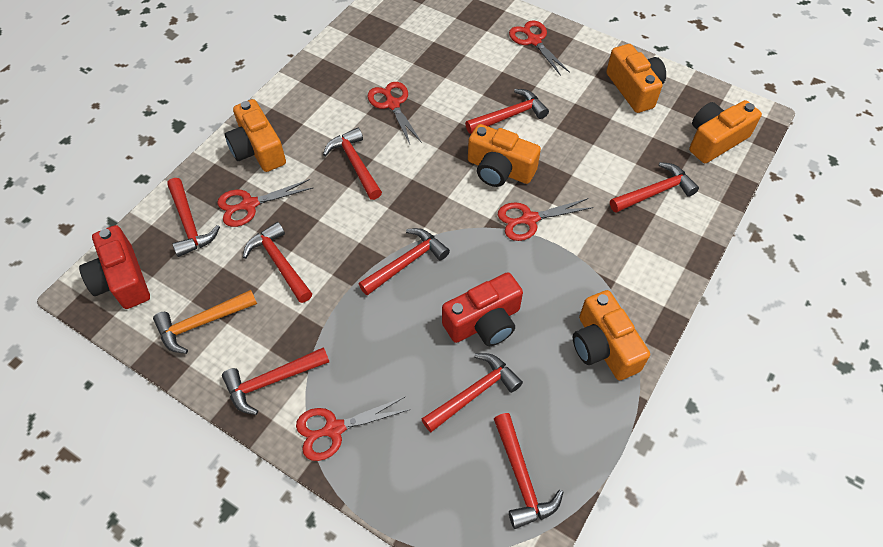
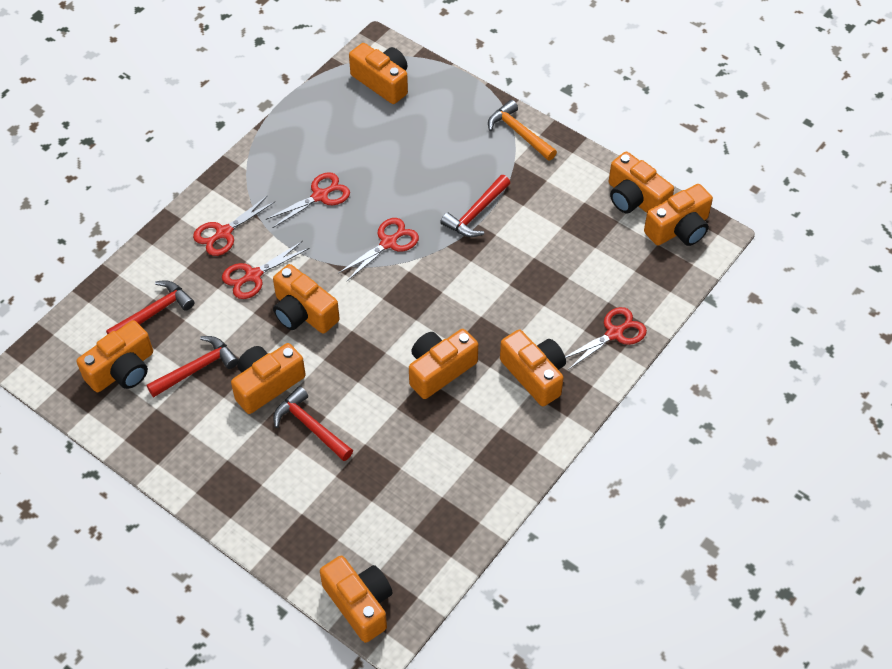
orange camera: [225,99,286,172] [468,124,541,187] [573,290,650,380] [606,44,666,113] [689,100,762,163] = 5 -> [77,320,153,392] [231,343,306,414] [273,264,340,334] [320,556,393,643] [349,43,408,104] [409,329,478,399] [500,330,566,406] [609,152,674,213] [644,184,713,246] = 9
red camera: [79,225,150,309] [442,272,523,346] = 2 -> none = 0
red hammer: [167,178,220,257] [222,347,329,415] [243,222,312,303] [323,128,382,200] [359,228,450,295] [422,353,523,432] [465,89,549,134] [494,413,564,529] [610,162,699,213] = 9 -> [106,280,194,334] [146,336,238,397] [273,386,353,461] [440,175,510,237] = 4

